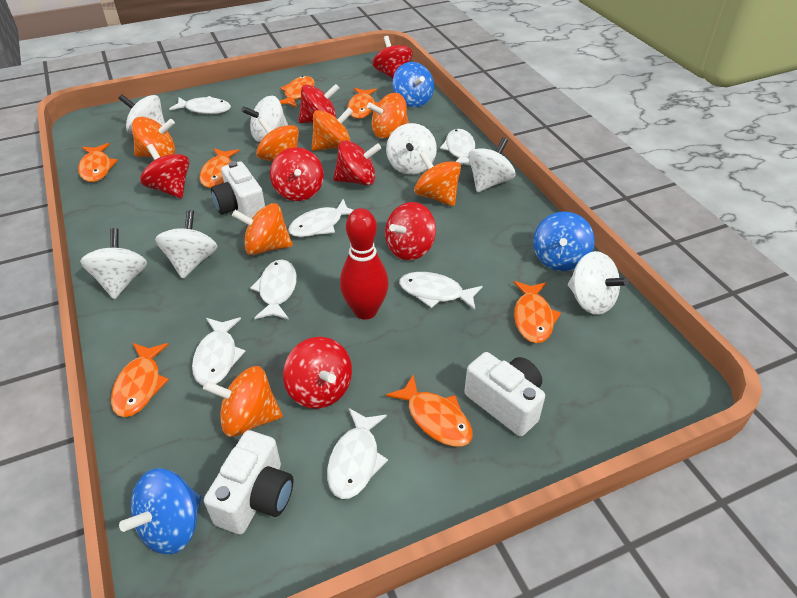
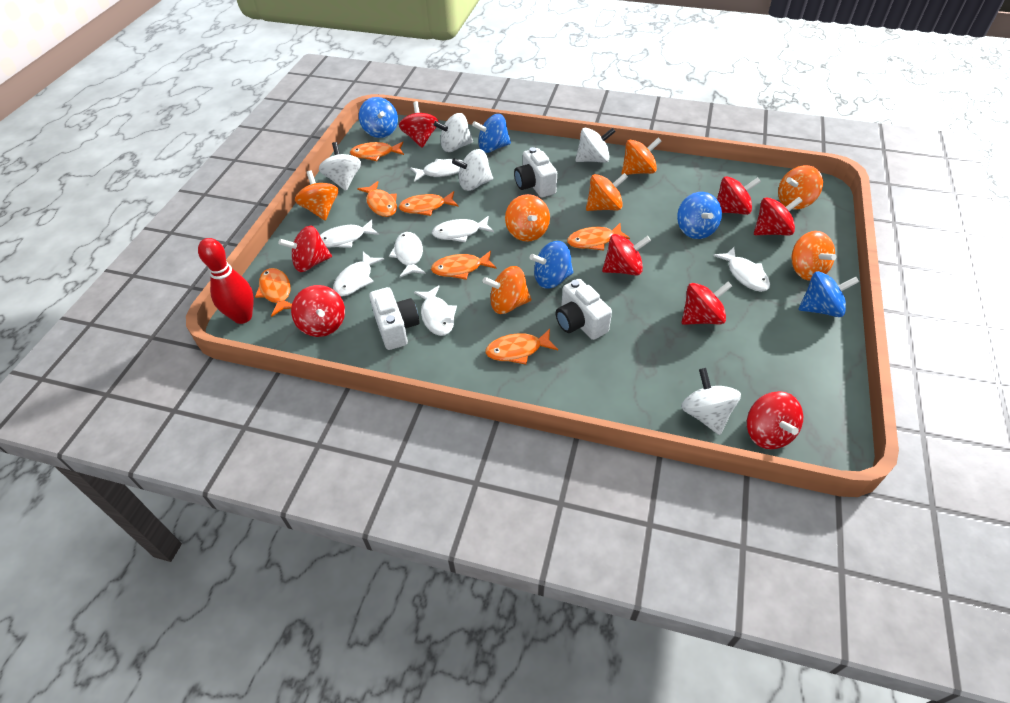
blue spinning top: [119,469,202,555] [393,62,434,107] [533,211,595,271] = 3 -> [359,97,398,138] [472,114,511,153] [530,241,574,289] [677,192,722,239] [798,271,859,317] = 5
red spinning top: [140,144,189,198] [270,147,324,201] [283,337,352,409] [299,84,339,123] [333,140,381,185] [372,36,413,78] [385,202,436,261] = 7 -> [279,226,332,272] [291,285,345,337] [399,101,438,148] [602,234,651,276] [682,282,732,325] [717,176,761,215] [747,391,803,449] [754,197,802,236] = 8
white spinning top: [80,228,147,299] [118,94,165,134] [155,210,217,279] [241,96,288,142] [386,123,437,175] [468,137,516,193] [568,251,629,315] = 7 -> [319,142,361,191] [434,113,473,152] [452,149,493,191] [575,128,616,163] [681,368,741,435] = 5

